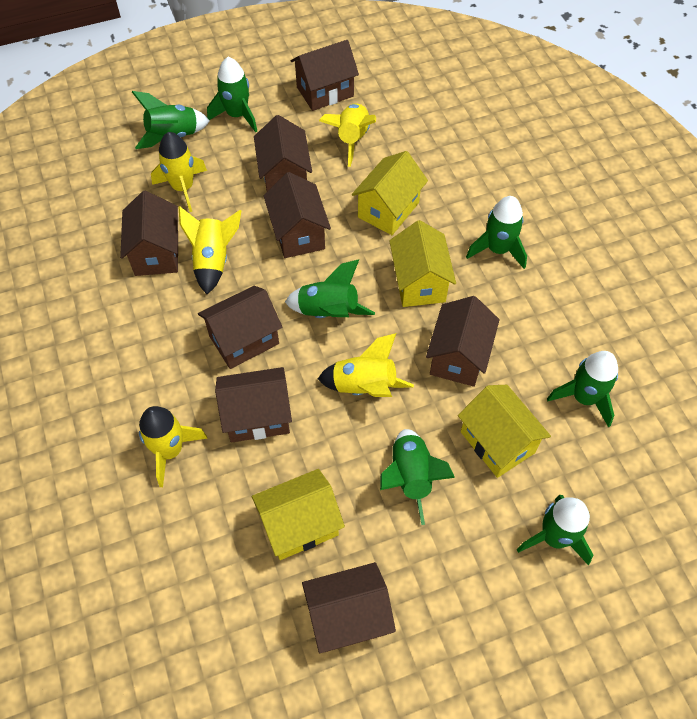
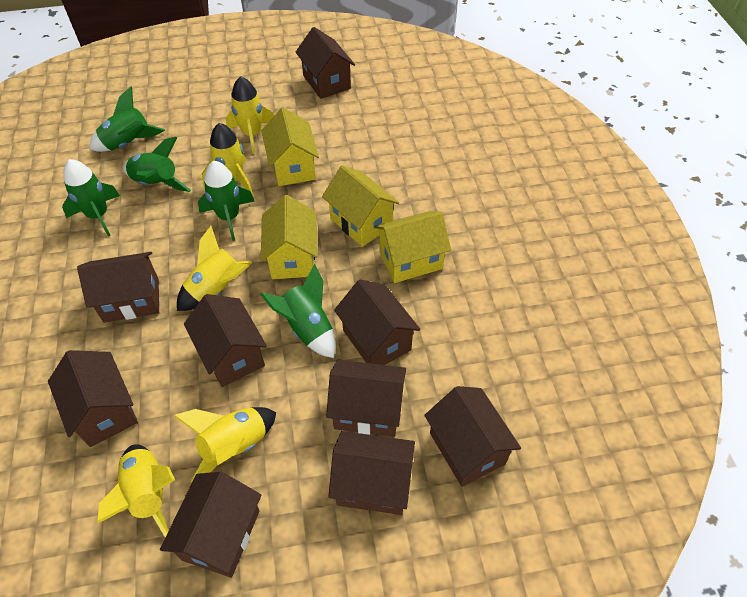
brown house: [120,191,178,276] [198,286,283,369] [215,367,292,443] [254,115,312,191] [264,172,331,258] [290,40,359,111] [302,562,396,653] [426,296,500,387] = 8 -> [48,350,138,447] [77,252,159,323] [160,472,261,578] [184,294,267,387] [295,27,355,99] [326,360,406,437] [328,431,415,515] [334,279,420,365] [424,386,521,487] = 9
green rocket: [132,91,210,149] [207,57,257,133] [285,260,375,318] [380,429,455,525] [466,196,527,269] [517,495,593,565] [547,351,618,427] = 7 -> [62,159,120,237] [89,87,165,152] [123,137,191,192] [198,161,255,241] [260,264,336,358] = 5

